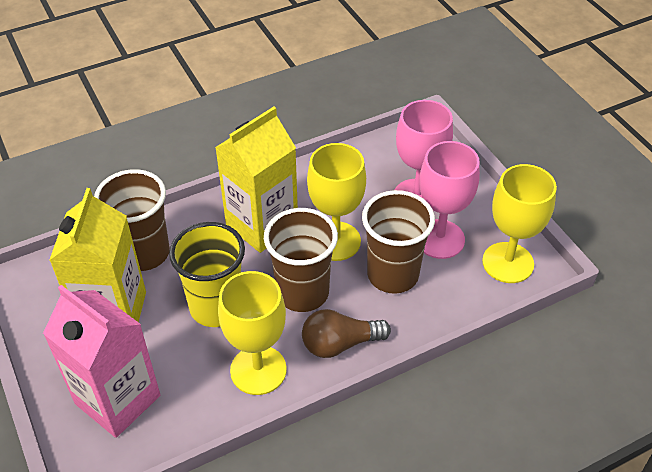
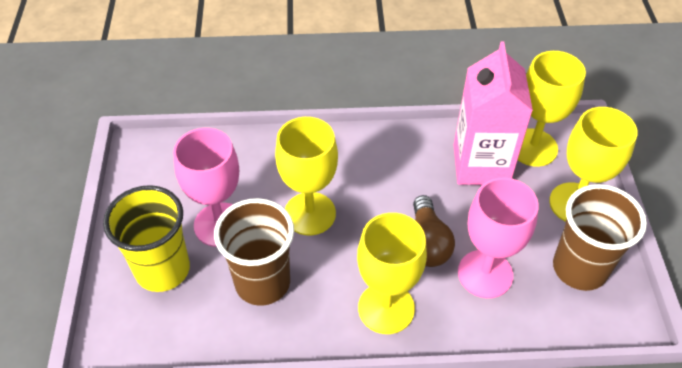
brown cup: [94,169,170,271] [264,208,338,312] [362,190,435,294] = 3 -> [214,198,294,306] [553,184,647,291] = 2
yellow carton: [49,188,146,322] [215,107,298,253] = 2 -> none = 0
yellow goblet: [218,271,287,395] [307,143,366,261] [482,164,557,283] = 3 -> [275,117,338,235] [357,213,427,334] [518,51,586,167] [549,107,638,222] = 4

